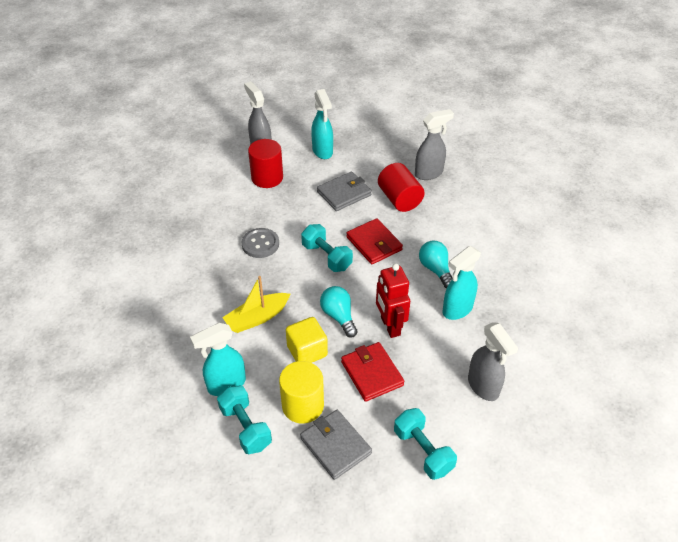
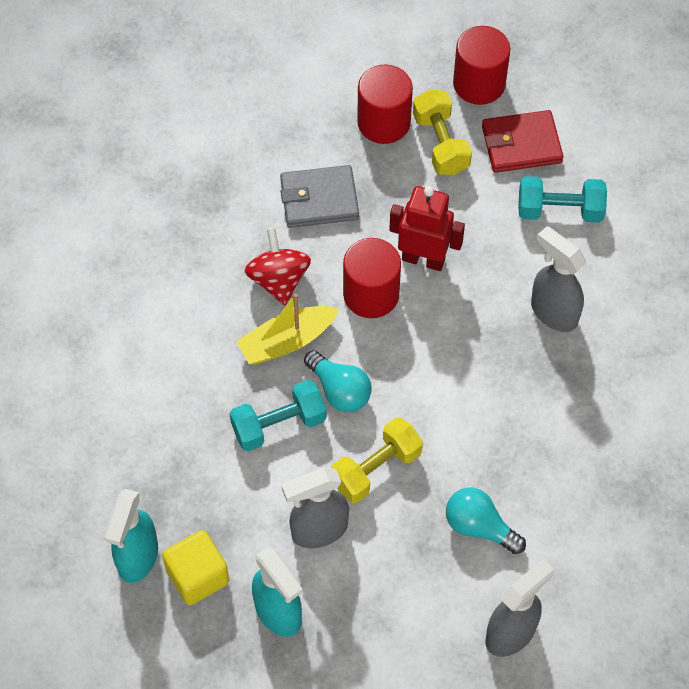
grey button: [242,228,279,258] = 1 -> none = 0
grey wallet: [300,410,372,480] [317,172,372,211] = 2 -> [280,165,359,228] = 1
red cylinder: [248,139,283,188] [378,163,424,212] = 2 -> [343,238,401,318] [357,65,413,144] [453,26,510,105] = 3
red spinning top: none = 0 -> [244,228,311,305] = 1
red wallet: [341,342,405,402] [346,218,403,264] = 2 -> [482,110,564,173] = 1
turquoise dumbbell: [217,385,272,454] [301,224,353,272] [394,408,457,480] = 3 -> [229,380,326,451] [518,176,607,223] = 2
turquoise spray bottle: [190,323,246,396] [311,89,333,159] [443,246,481,320] = 3 -> [104,489,158,583] [252,547,303,637] = 2
yellow cylinder: [279,361,324,424] = 1 -> none = 0
yellow dumbbell: none = 0 -> [331,417,423,503] [413,89,472,175] = 2

